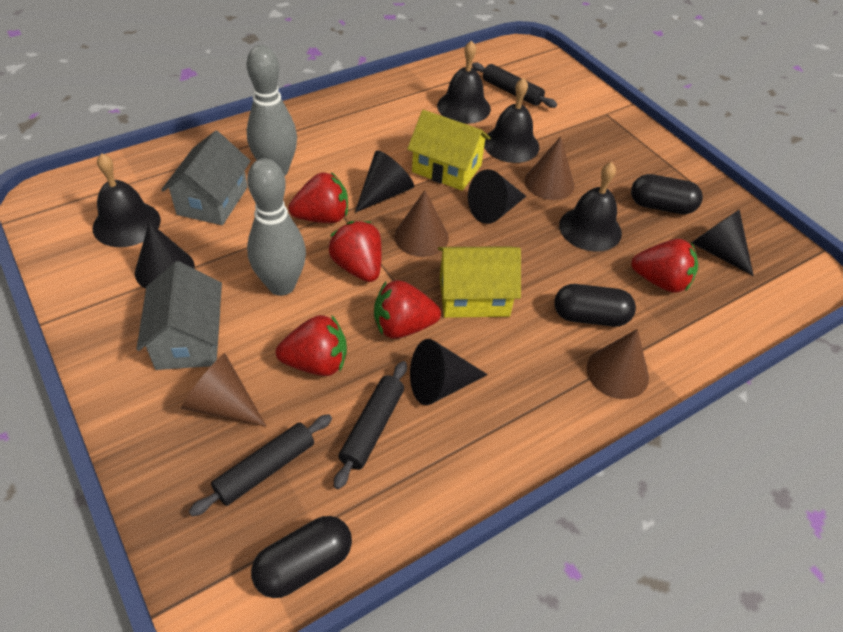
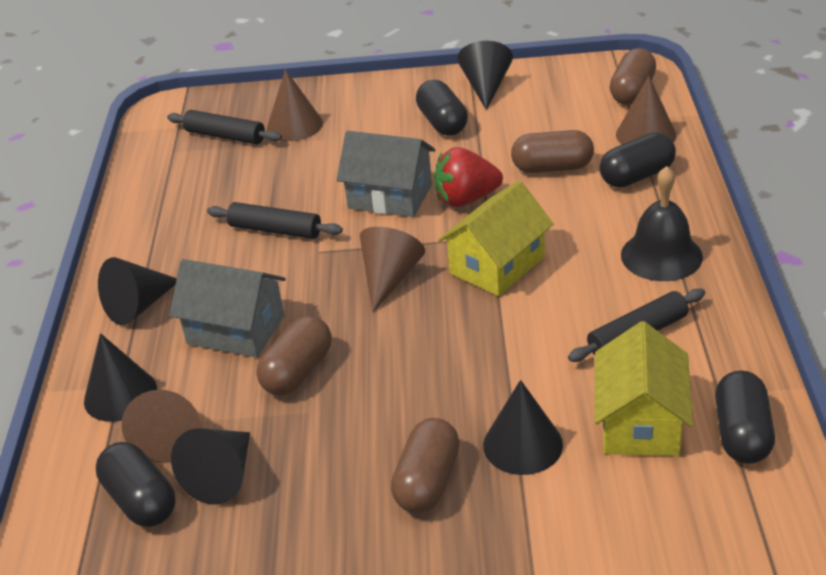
black bell: [92,153,161,247] [437,40,491,124] [484,78,539,163] [559,162,622,252] = 4 -> [621,166,703,281] = 1
black capsule: [251,516,352,598] [554,284,636,327] [631,174,703,214] = 3 -> [96,442,176,527] [416,80,468,136] [599,133,676,188] [715,371,775,464] = 4
brown capsule: none = 0 -> [256,316,332,395] [391,418,460,513] [511,130,594,173] [610,48,656,105] = 4
grey bowling pin: [247,45,297,176] [247,158,306,296] = 2 -> none = 0
red strawberry: [276,315,347,376] [288,172,348,223] [329,221,382,282] [374,280,441,339] [631,239,698,293] = 5 -> [434,147,503,207] = 1

